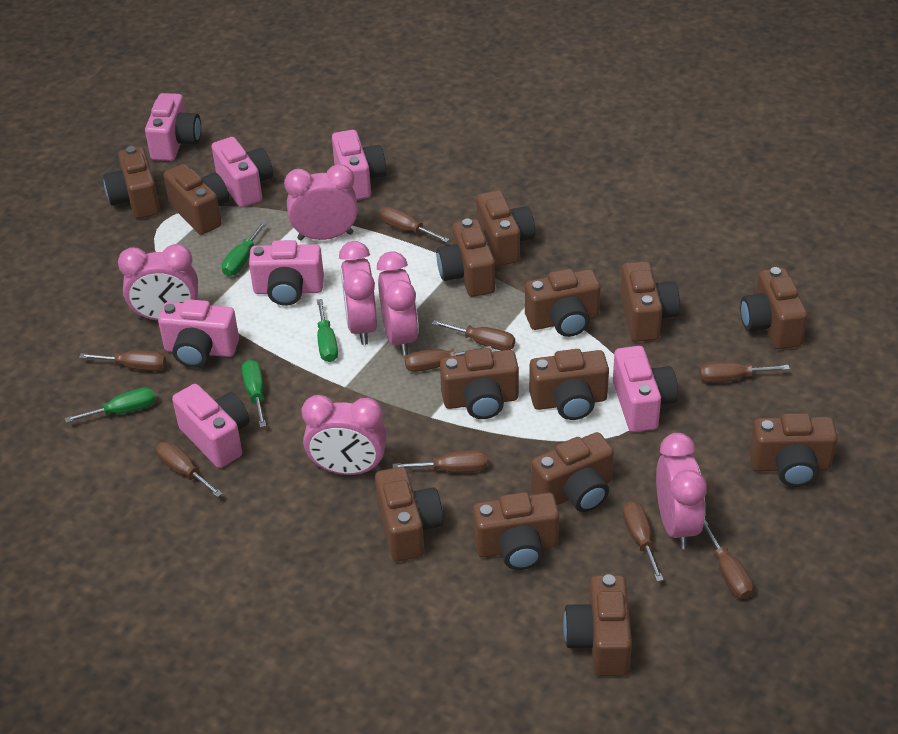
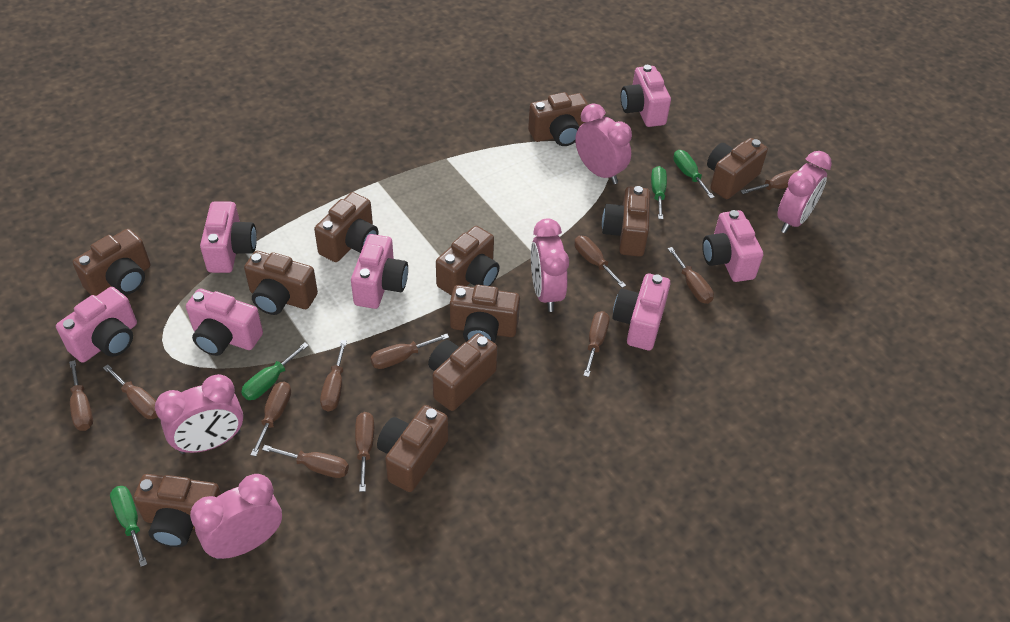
brown camera: [103,146,160,219] [164,164,229,235] [375,467,443,562] [436,219,495,297] [440,348,519,419] [473,492,559,570] [476,190,535,266] [525,269,601,337] [529,349,609,420] [531,432,614,512] [563,574,632,676] [620,261,680,342] [740,267,808,349] [749,413,838,487] = 14 -> [73,229,150,296] [133,474,221,547] [244,251,318,315] [314,192,378,262] [377,405,448,492] [428,333,498,411] [436,226,500,296] [450,285,520,343] [528,92,588,146] [602,186,650,257] [707,138,768,199] = 11
brown screwdriver: [79,350,166,371] [156,441,223,497] [380,207,450,243] [392,450,487,473] [405,346,492,372] [432,320,515,351] [623,501,664,582] [699,362,790,383] [703,520,753,599] = 9 -> [69,360,93,431] [103,364,158,419] [250,381,291,456] [262,445,349,478] [320,340,347,411] [355,412,374,492] [370,334,449,369] [574,236,626,288] [583,311,610,377] [668,247,714,304] [741,170,798,194] = 11
pink clock: [118,244,198,320] [284,164,358,240] [302,395,387,475] [339,241,377,345] [377,251,419,356] [656,433,707,549] = 6 -> [155,374,243,454] [190,474,282,559] [531,219,569,312] [575,103,632,184] [777,151,832,233] = 5

